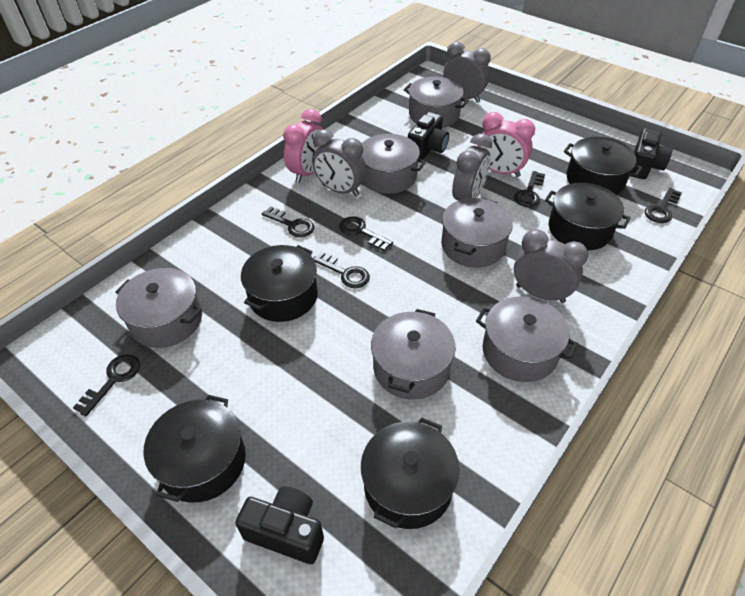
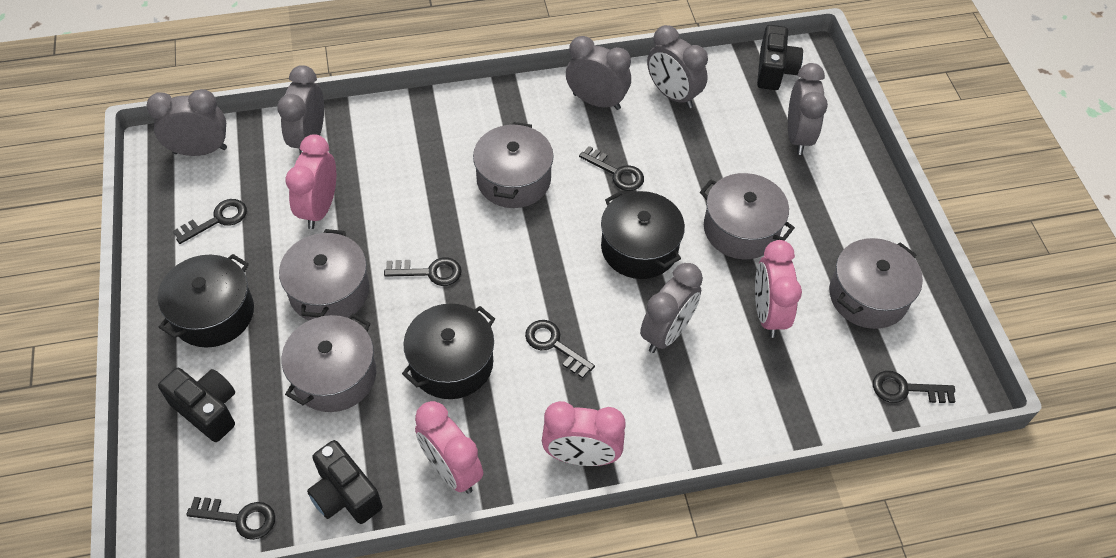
black pot: [144,395,246,503] [241,245,318,322] [361,417,460,529] [545,183,631,250] [564,137,642,195] = 5 -> [158,254,254,348] [402,303,495,399] [601,191,685,279] = 3
grey clock: [312,130,366,197] [443,42,491,103] [452,133,492,200] [514,229,588,303] = 4 -> [146,89,227,156] [277,65,324,154] [566,36,631,110] [640,263,703,353] [647,25,708,108] [788,63,828,155] = 6
grey pot: [115,268,202,348] [362,134,426,194] [371,309,456,400] [404,77,469,128] [441,198,513,268] [476,297,578,382] = 6 -> [279,229,370,321] [282,314,376,412] [473,122,554,208] [700,173,795,259] [829,238,923,329] = 5
pink clock: [283,109,323,183] [477,112,535,177] = 2 -> [286,134,336,229] [415,401,483,494] [542,401,626,466] [755,240,802,338] = 4

